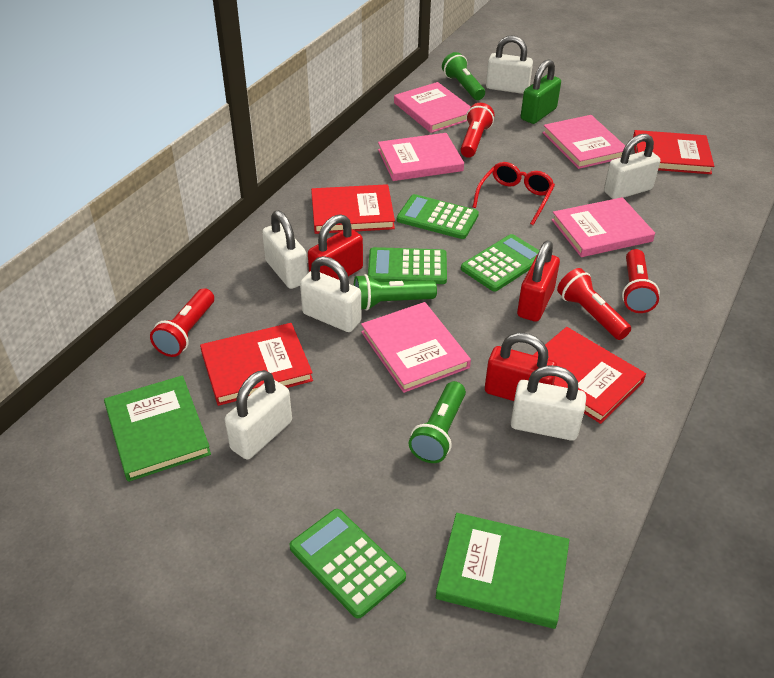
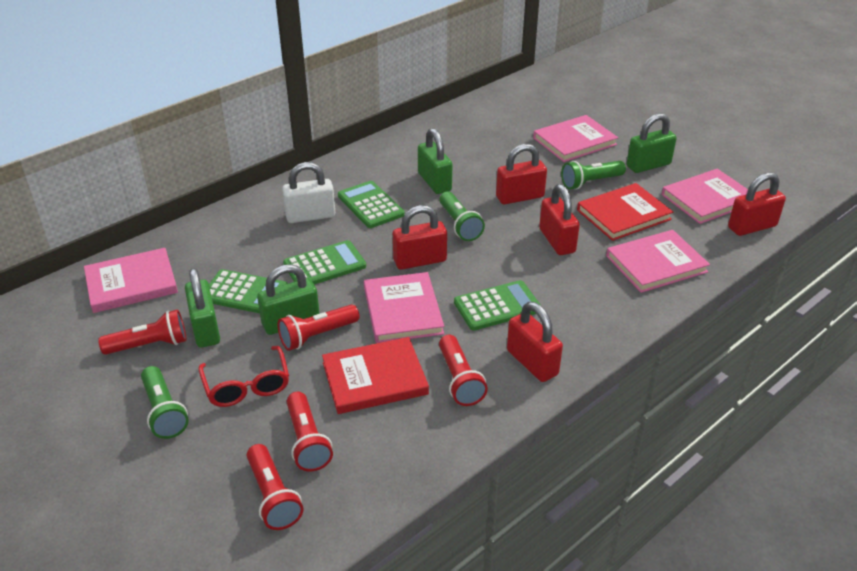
green book: [104,375,211,482] [436,513,569,629] = 2 -> none = 0
green padlock: [521,59,561,124] = 1 -> [185,268,220,348] [257,264,320,335] [418,128,452,194] [627,113,677,173] = 4
red book: [200,323,313,406] [311,184,395,234] [533,327,646,424] [633,130,714,174] = 4 -> [322,337,429,414] [577,183,673,241] = 2
red flashlight: [150,288,214,357] [460,103,494,158] [557,268,631,340] [622,249,660,313] = 4 -> [98,309,186,355] [247,444,303,530] [278,304,359,351] [287,392,333,472] [439,335,488,406] = 5
red padlock: [308,214,363,280] [485,332,557,401] [517,241,560,322] = 3 -> [393,205,447,270] [496,144,547,204] [507,302,563,382] [539,184,580,255] [728,172,786,236] = 5
white padlock: [225,370,292,460] [262,210,308,289] [300,256,362,332] [486,35,533,94] [510,365,586,441] [604,134,660,199] = 6 -> [282,162,335,223] = 1

